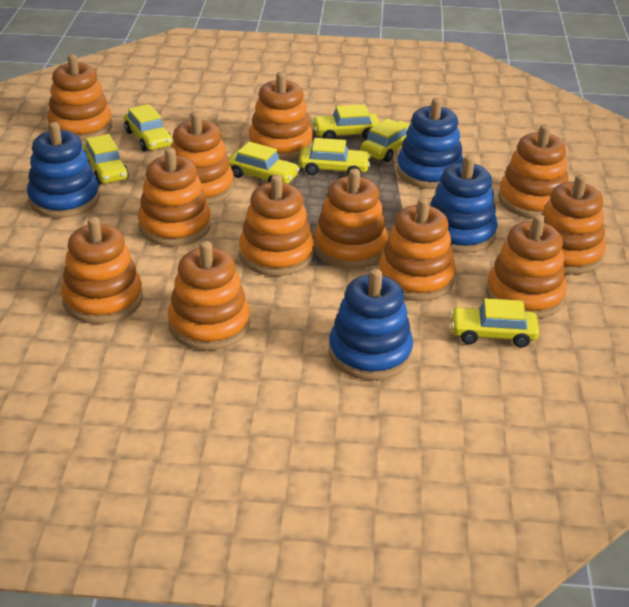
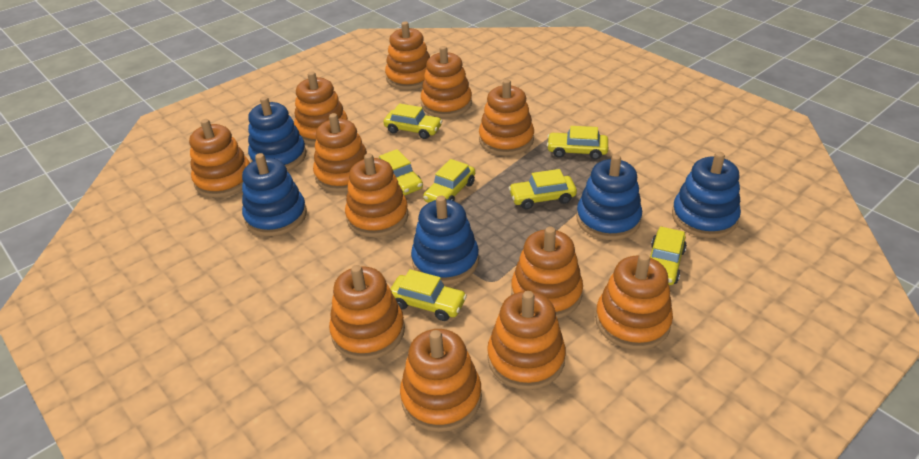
blue stacking toy: [27,122,100,218] [329,268,413,380] [397,98,464,189] [430,155,498,253] = 4 -> [242,153,307,236] [248,97,306,170] [411,196,479,285] [576,154,642,240] [672,152,741,238] = 5

